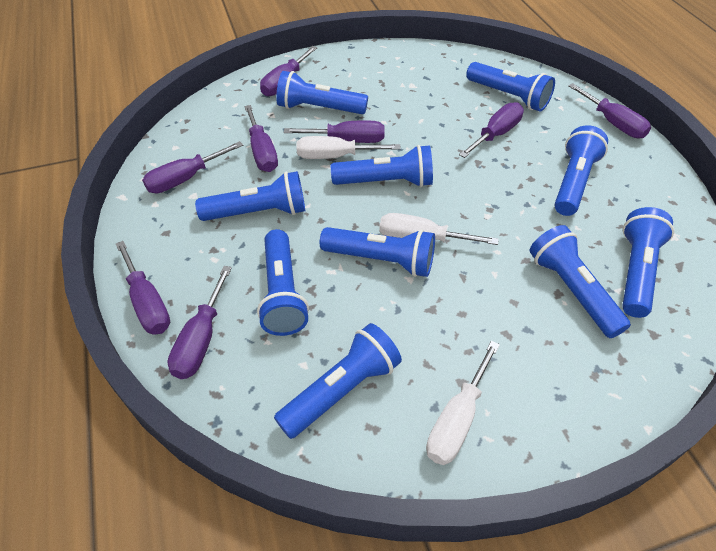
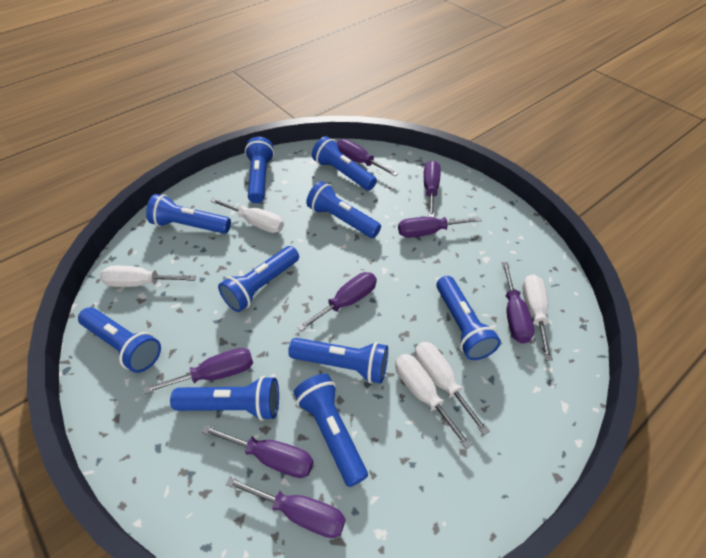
white screwdriver: [296,136,401,159] [379,213,499,245] [426,341,500,465] = 3 -> [100,266,196,287] [211,198,284,233] [395,354,472,449] [415,342,490,435] [522,274,553,361] = 5

